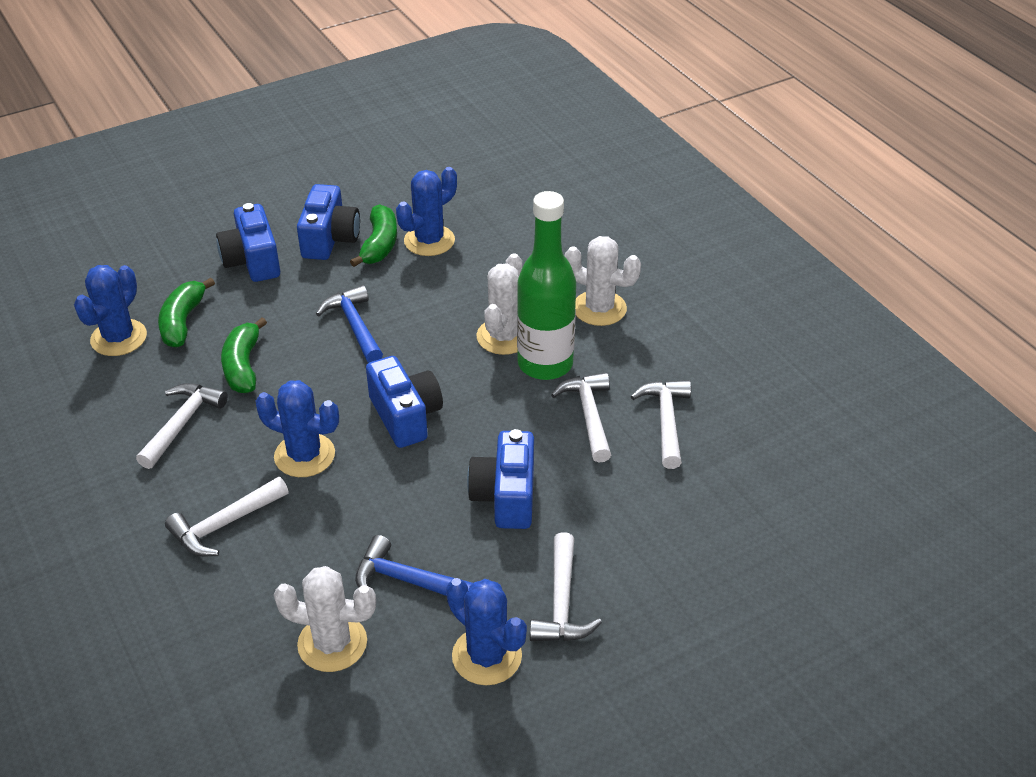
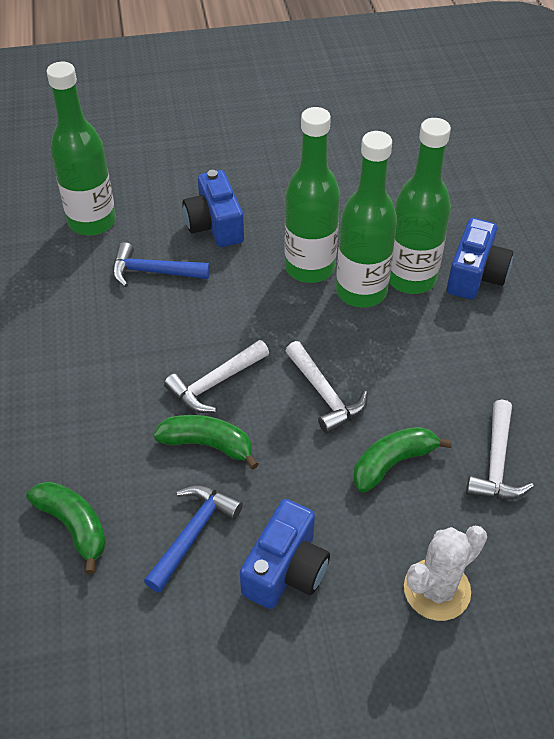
blue cactus: [74,265,147,356] [255,380,339,477] [396,167,457,256] [446,578,527,685] = 4 -> none = 0
blue camera: [216,203,280,282] [297,184,360,260] [366,356,443,448] [467,429,534,529] = 4 -> [183,170,244,247] [240,499,330,609] [447,218,513,300] = 3
green bottle: [517,191,576,380] = 1 -> [46,62,116,235] [285,107,340,283] [336,131,397,308] [389,118,451,294] = 4
white cactus: [274,566,376,672] [476,253,522,355] [565,236,641,326] = 3 -> [404,526,487,621] = 1
white hammer: [136,383,228,469] [165,477,289,557] [530,532,602,641] [551,372,611,463] [631,380,691,469] = 5 -> [164,340,269,413] [286,341,368,434] [466,399,534,499] = 3

